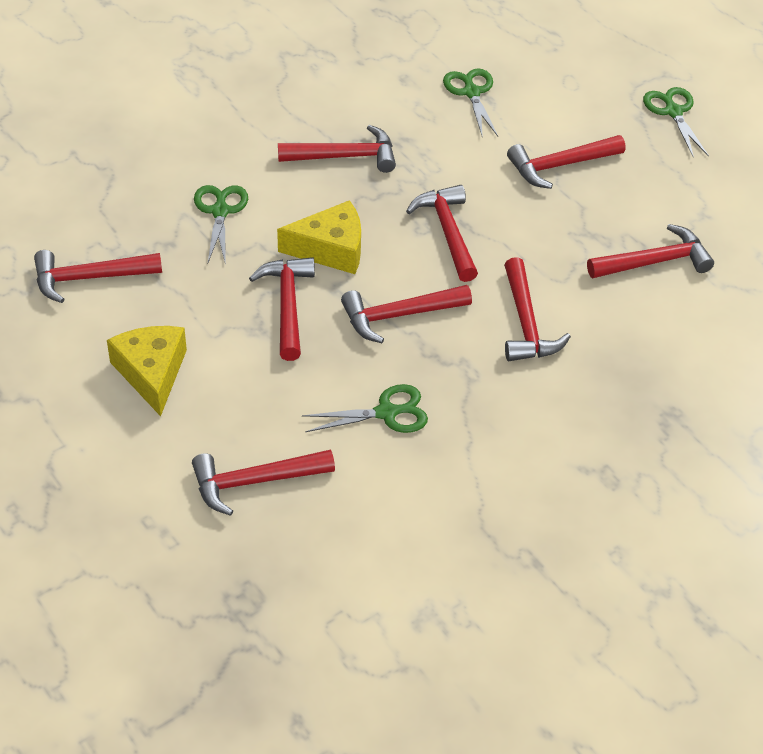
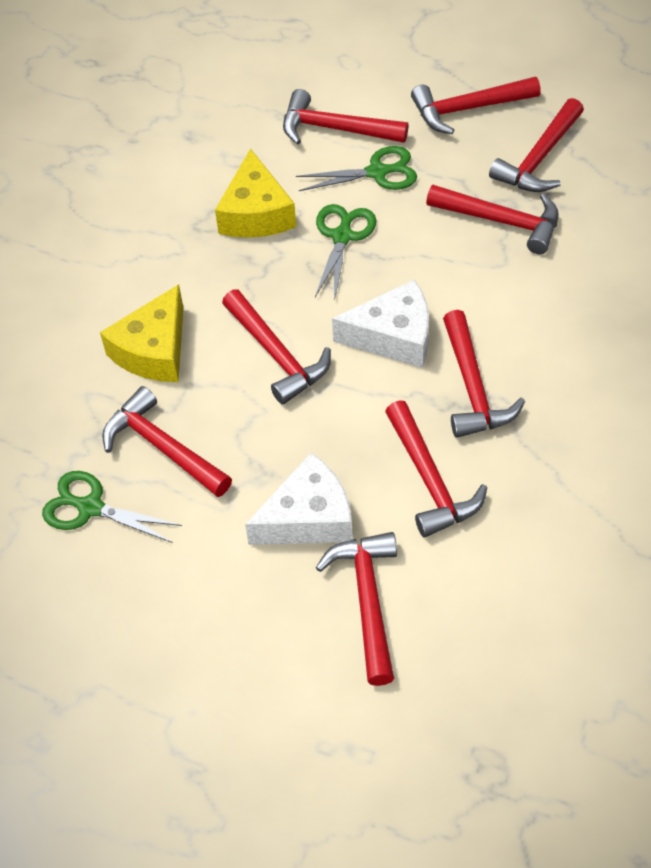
green scissors: [194,185,248,265] [302,384,428,433] [443,68,498,138] [643,87,709,158] = 4 -> [42,471,182,543] [296,146,417,191] [315,204,376,301] = 3
white cheese: none = 0 -> [245,453,353,545] [332,279,429,368] = 2

